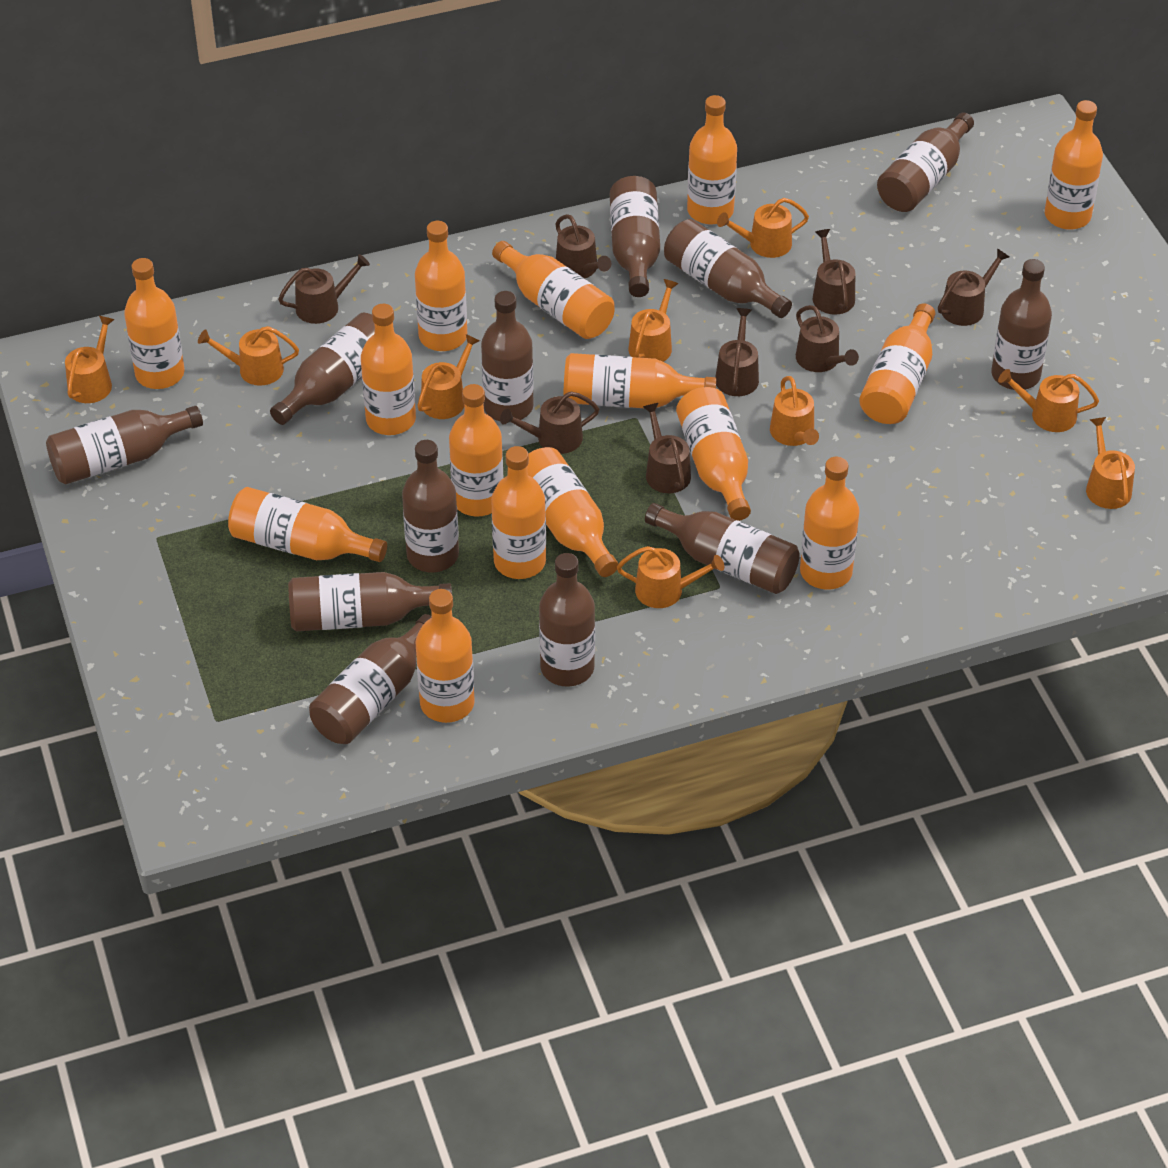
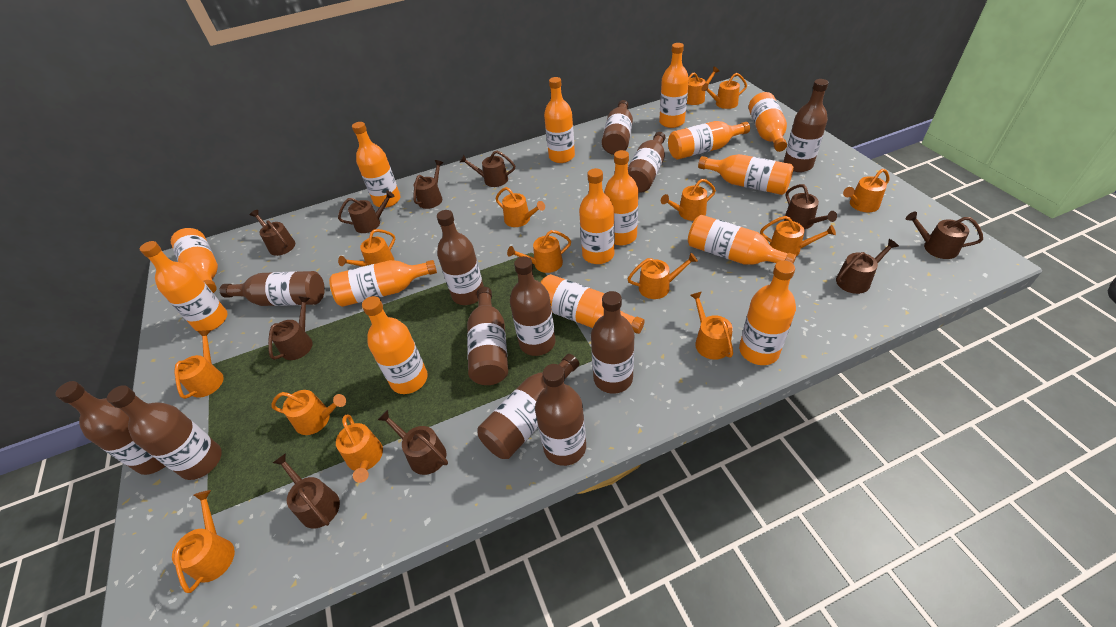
brown watering can: [278,254,370,324] [500,392,599,454] [555,214,611,279] [643,403,691,493] [716,308,759,396] [796,305,859,372] [812,229,855,315] [938,248,1009,326] = 8 -> [250,210,295,256] [268,296,313,360] [273,453,340,529] [338,191,395,233] [378,410,448,475] [413,160,443,209] [459,151,515,187] [784,184,837,229] [836,239,899,294] [906,212,983,259] = 10
orange watering can: [65,316,115,403] [198,326,299,386] [417,334,480,419] [617,546,724,608] [628,279,679,362] [717,198,809,258] [770,376,819,446] [998,369,1099,432] [1086,417,1135,509] = 9 -> [172,490,235,593] [174,330,224,399] [271,390,346,435] [336,414,383,483] [338,229,395,267] [495,187,545,227] [507,230,571,273] [627,253,698,299] [661,179,716,221] [687,67,720,105] [690,291,733,360] [701,73,747,109] [760,216,836,257] [843,169,890,212] = 14

